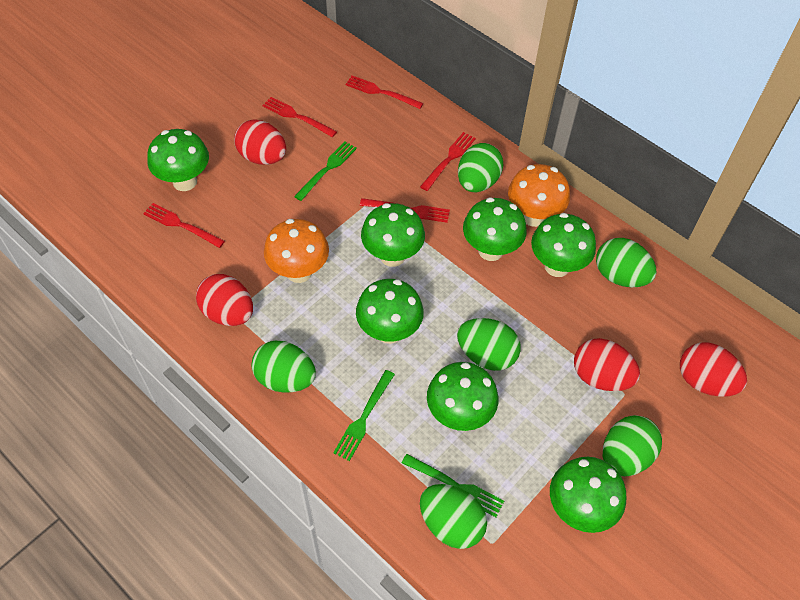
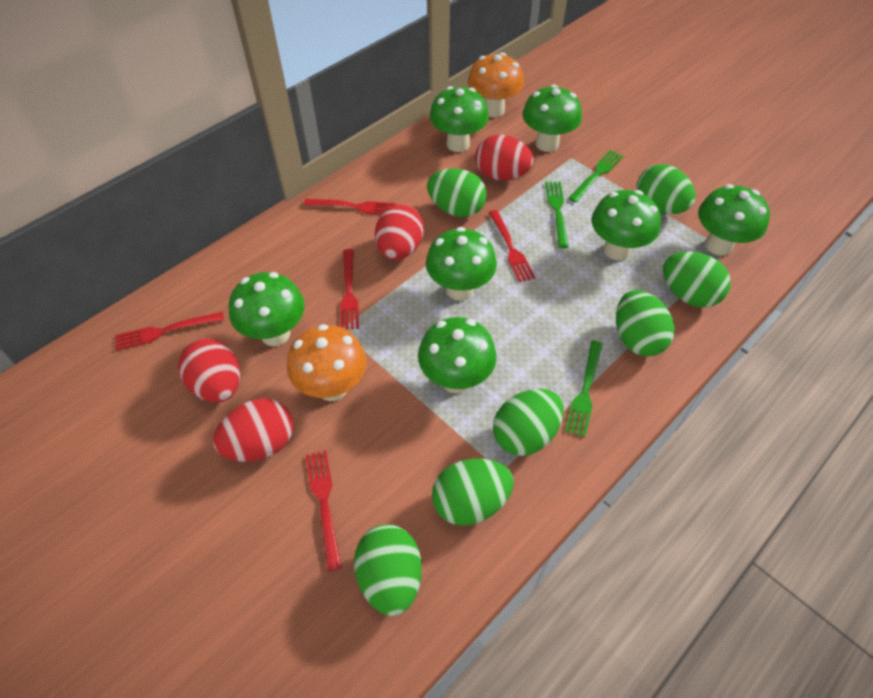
green egg: [251,341,316,393] [420,484,487,549] [457,318,521,371] [458,143,504,192] [596,238,656,287] [603,415,662,476] = 6 -> [354,524,422,616] [427,168,487,217] [432,459,514,526] [493,389,564,456] [616,290,675,356] [636,164,696,214] [663,251,731,308] = 7

